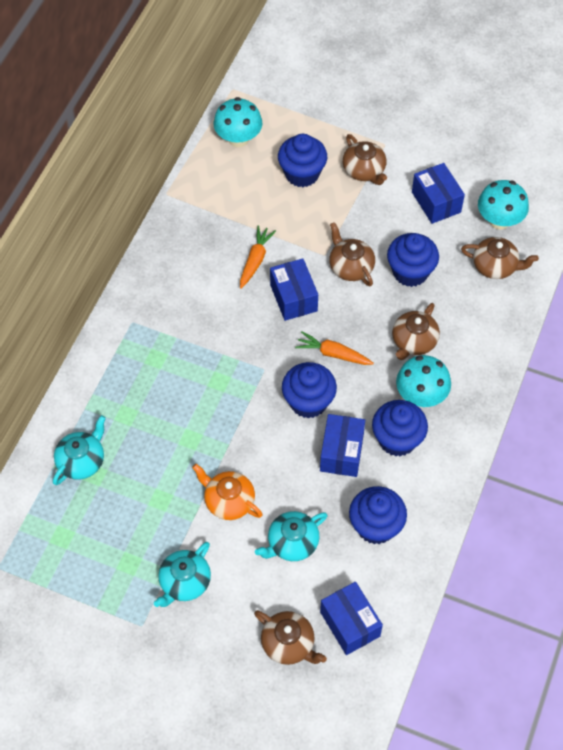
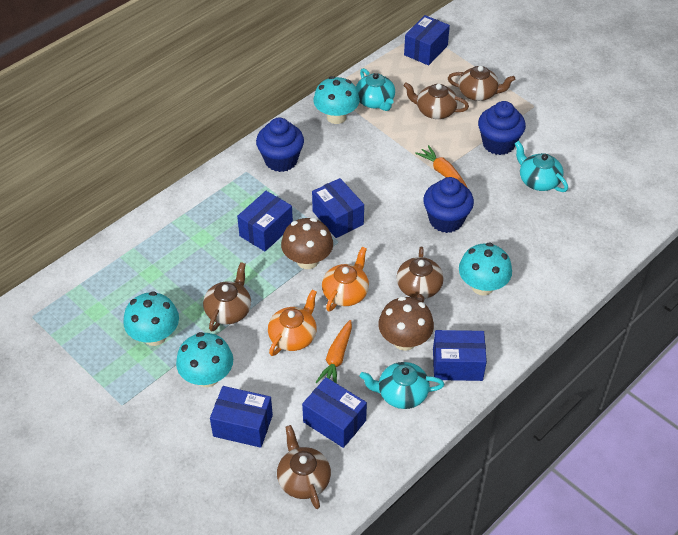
blue box: [270,258,318,321] [320,414,365,477] [320,582,383,655] [412,163,465,224] = 4 -> [210,386,273,448] [237,191,293,251] [302,377,367,448] [312,178,364,238] [404,15,450,65] [433,330,487,381] = 6
blue cupcake: [278,134,327,187] [282,362,337,419] [349,486,407,544] [372,400,428,457] [387,233,439,287] = 5 -> [256,118,304,172] [423,177,474,233] [478,101,526,155] = 3
brown mushroom: none = 0 -> [281,218,333,269] [378,296,434,351] = 2
orange teapot: [192,464,263,520] = 1 -> [268,290,317,356] [322,247,369,312] = 2
turquoise mushroom: [214,97,262,147] [396,355,451,407] [478,180,529,230] = 3 -> [123,291,179,346] [176,332,233,387] [313,76,360,124] [459,243,512,296] = 4

